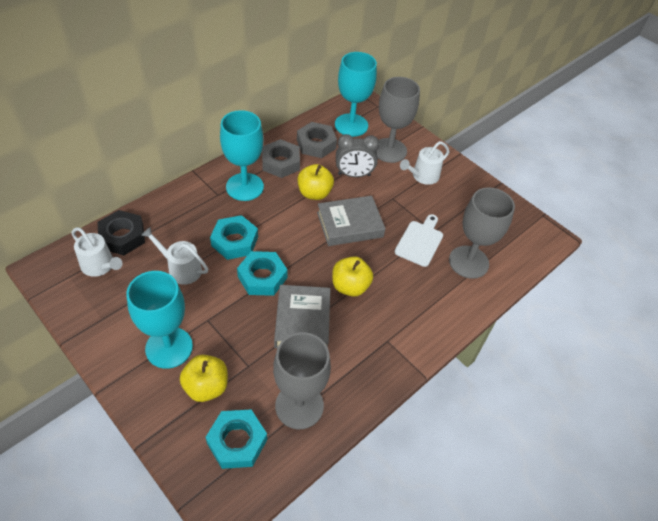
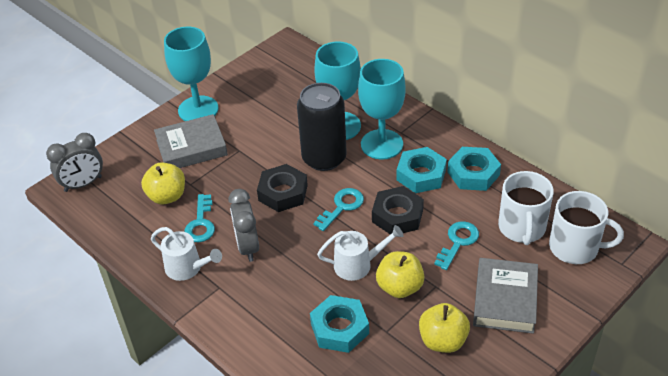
black can: none = 0 -> [297,83,347,171] = 1
black nut: [98,210,145,255] = 1 -> [257,164,308,212] [372,186,424,234] = 2
grey clock: [336,134,379,177] = 1 -> [46,133,103,192] [228,189,259,262] = 2
grey goblet: [273,332,331,429] [377,77,420,163] [449,187,515,279] = 3 -> none = 0
grey nut: [262,139,300,178] [297,122,337,158] = 2 -> none = 0
turquoise key: none = 0 -> [184,194,215,242] [313,188,364,231] [434,221,479,270] = 3
white cutting board: [395,214,443,267] = 1 -> none = 0
white mug: none = 0 -> [498,171,554,245] [549,191,624,264] = 2
white watering can: [72,227,122,277] [141,227,208,285] [400,141,449,185] = 3 -> [151,227,222,281] [317,225,404,281] = 2

